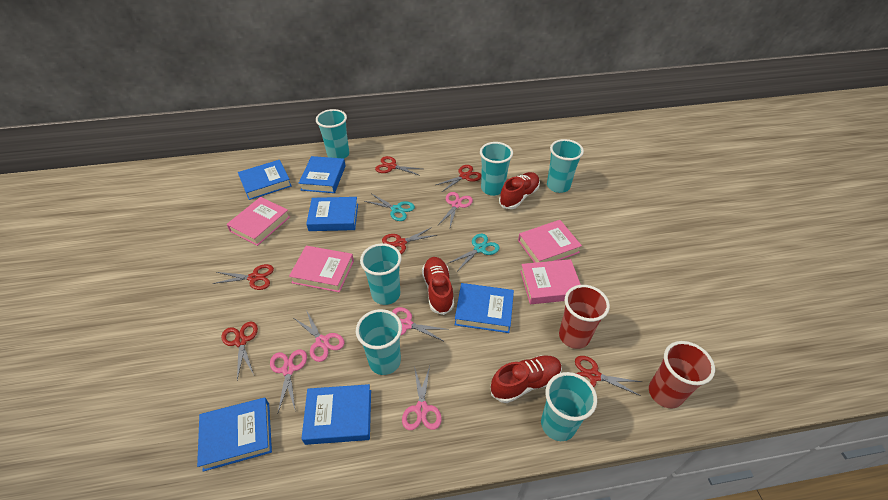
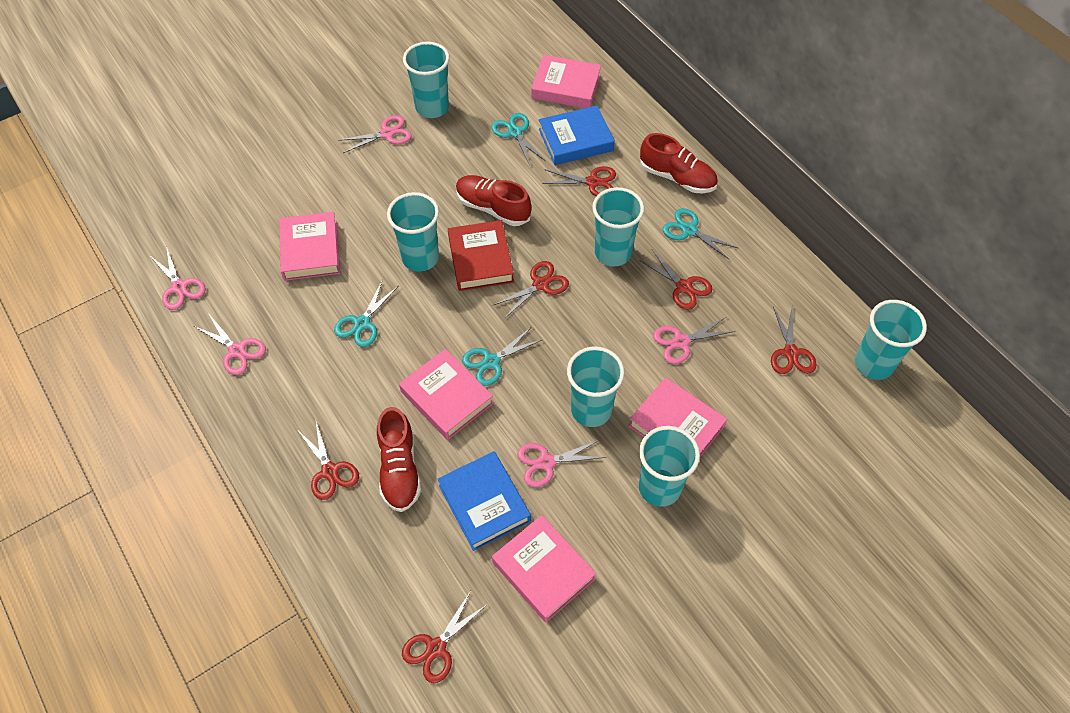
blue book: [197,397,272,472] [238,160,292,200] [299,156,346,193] [301,384,371,445] [306,197,358,231] [455,283,514,333] = 6 -> [438,451,531,551] [539,105,615,165] = 2
pink book: [226,197,290,246] [289,246,354,292] [518,220,582,263] [520,259,581,304] = 4 -> [279,212,340,281] [399,349,494,440] [492,515,596,622] [531,55,601,108] [629,377,727,457] = 5
red book: none = 0 -> [448,220,514,291] = 1
red cup: [559,285,610,349] [649,341,715,408] = 2 -> none = 0
turquoise scissors: [365,194,415,221] [449,234,500,270] = 2 -> [334,279,398,347] [462,327,543,386] [491,113,545,165] [663,208,739,260] = 4

